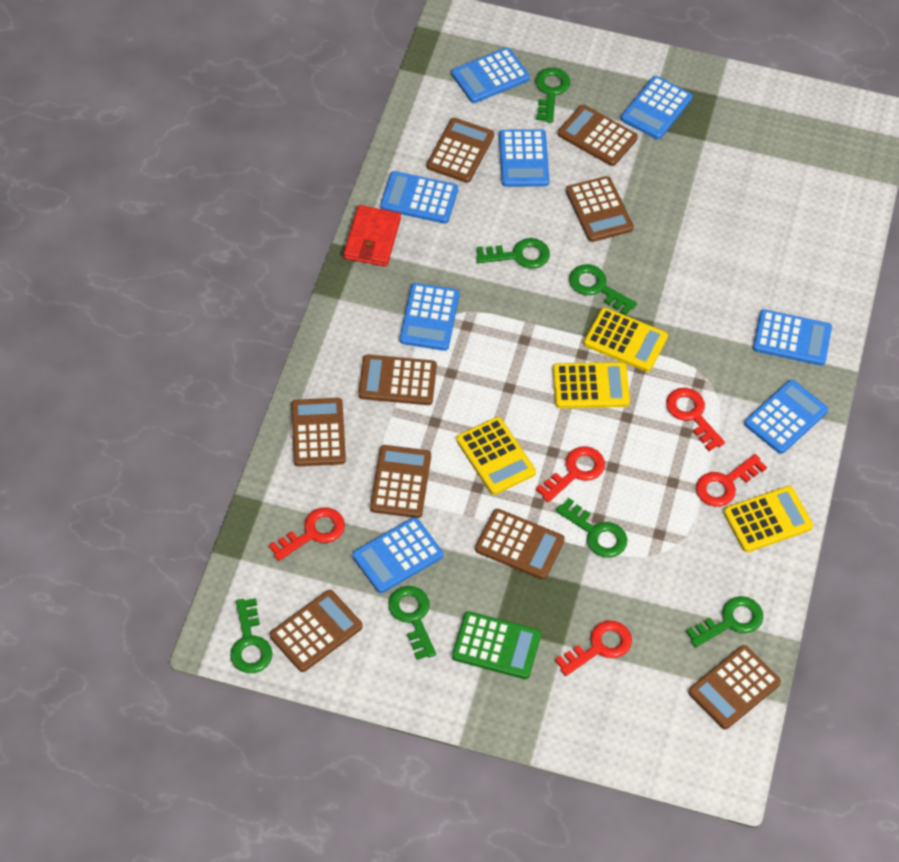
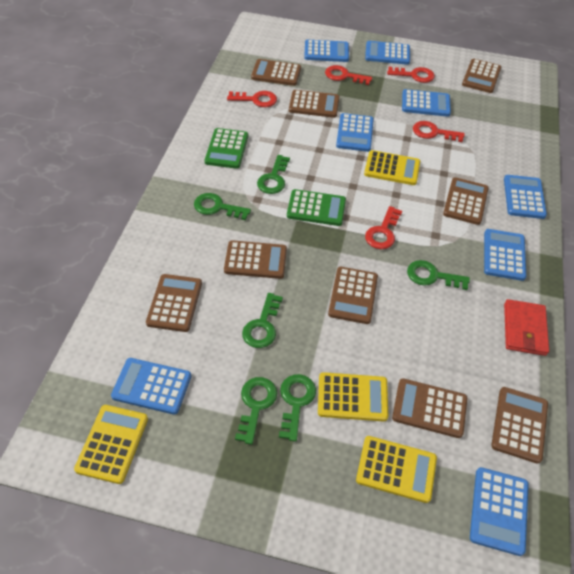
green calculator: [452,611,541,679] = 1 -> [204,128,248,169] [287,189,346,226] = 2
green key: [230,598,273,673] [388,586,436,660] [476,238,550,269] [535,68,570,123] [556,498,627,558] [569,264,637,316] [686,596,763,647] = 7 -> [194,193,251,220] [235,377,277,445] [242,293,283,348] [257,155,290,194] [279,374,316,442] [407,260,470,290] = 6

